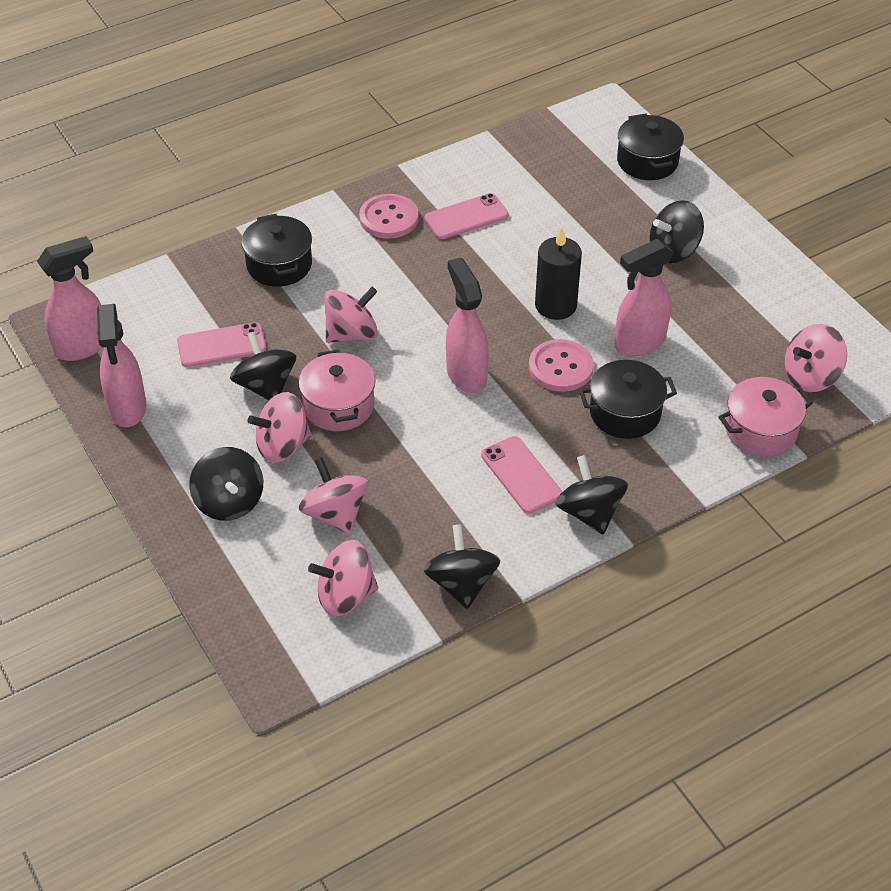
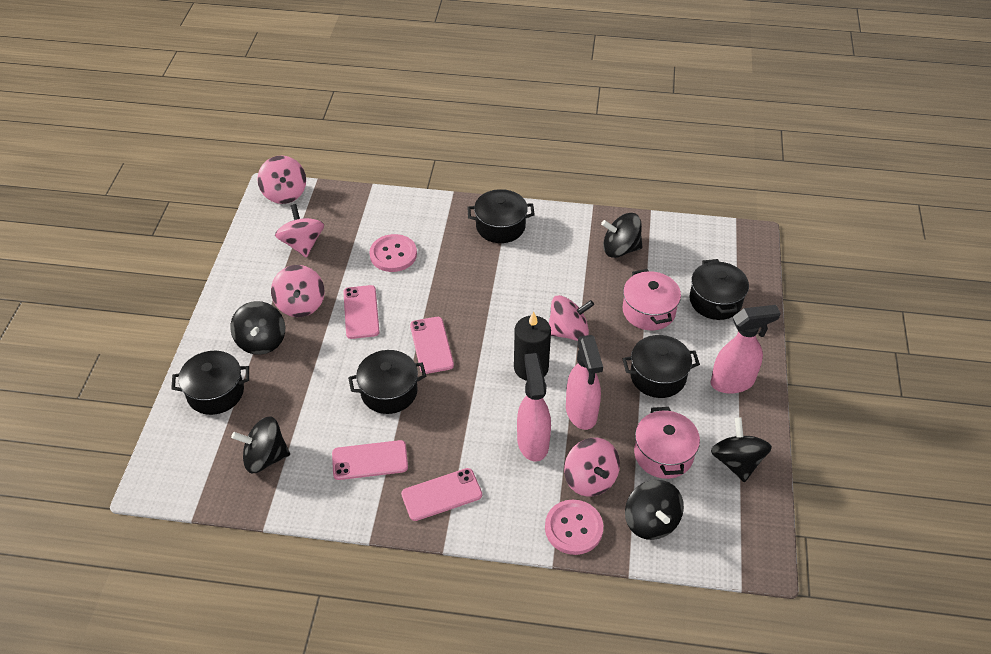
black pot: [241,214,312,287] [579,360,677,439] [617,114,684,180] = 3 -> [171,351,249,415] [348,350,426,414] [467,189,535,243] [622,335,700,398] [690,259,749,320] = 5
pink phone: [177,322,266,367] [425,193,509,239] [481,436,562,513] = 3 -> [332,440,408,480] [343,285,380,339] [401,468,482,521] [410,317,454,374] = 4
pink spray bottle: [37,236,103,361] [96,304,146,427] [446,258,489,393] [615,239,674,356] = 4 -> [517,353,551,462] [566,335,603,430] [711,305,781,394] = 3

